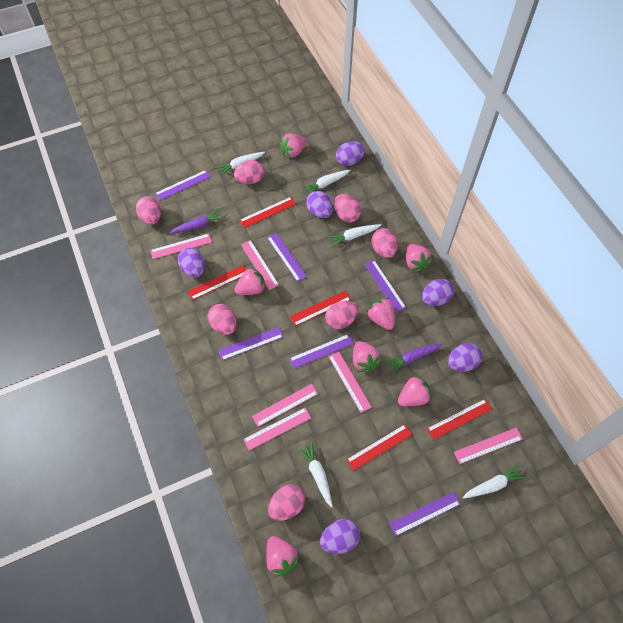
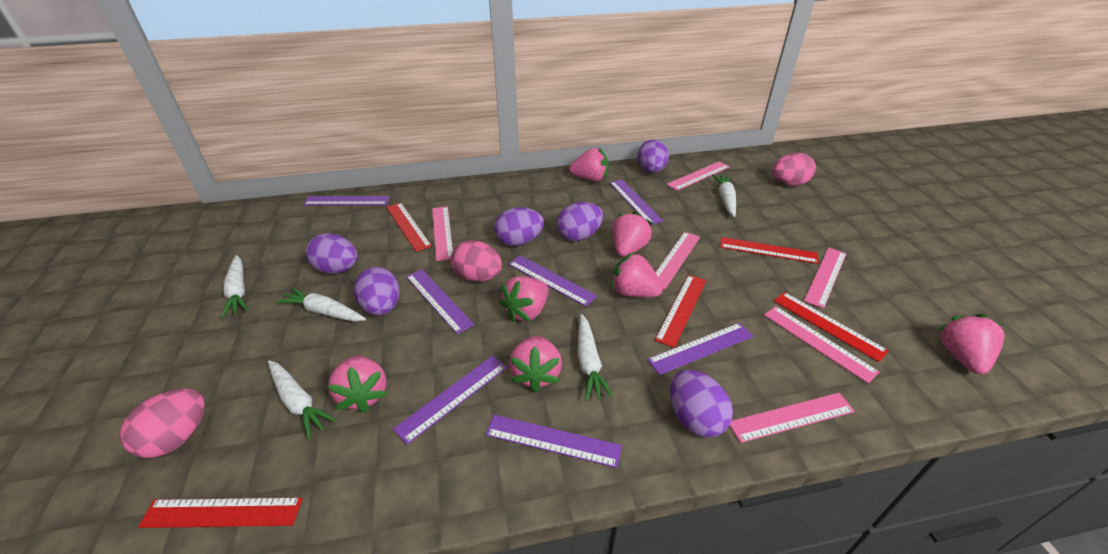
pink egg: [136,196,161,225] [208,304,237,335] [234,160,264,184] [268,484,305,521] [325,301,359,329] [334,194,361,223] [372,228,398,258] = 7 -> [120,389,205,458] [451,240,502,282] [772,153,816,186] = 3
purple carrot: [170,209,224,233] [385,343,443,373] = 2 -> none = 0
purple ruler: [155,170,211,201] [218,327,283,360] [267,233,307,282] [289,334,354,369] [365,260,406,312] [389,492,461,536] = 6 -> [303,196,390,205] [393,356,507,444] [406,269,474,334] [486,415,622,468] [508,255,597,307] [610,180,663,225] [647,323,753,375] = 7

